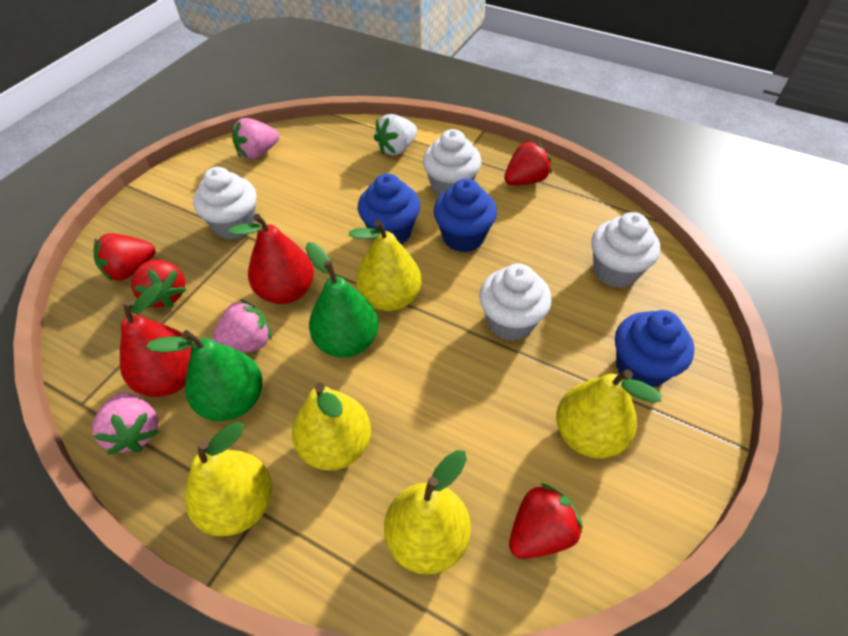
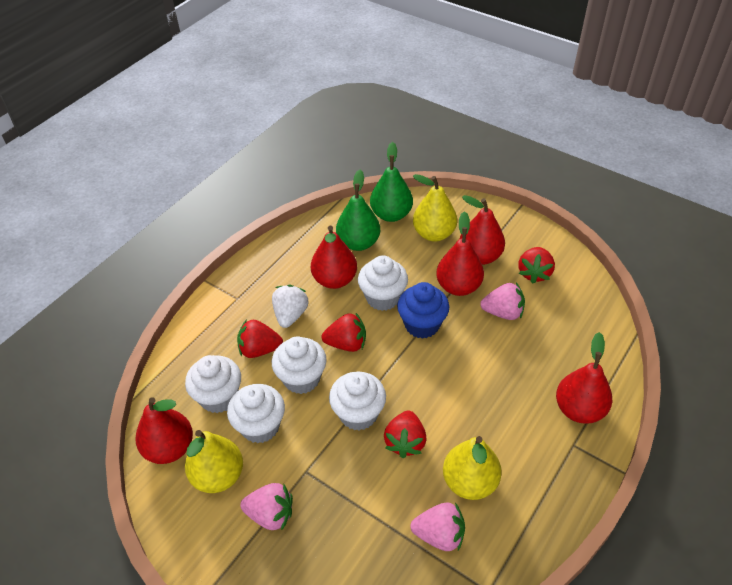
blue cupcake: [358,173,420,244] [433,179,497,252] [615,310,694,387] = 3 -> [397,282,449,339] = 1
red pear: [120,283,193,397] [229,214,314,304] = 2 -> [136,397,193,464] [311,225,357,289] [436,211,484,296] [460,195,505,265] [556,332,612,424] = 5
white cupcake: [193,167,256,240] [423,129,481,197] [479,264,552,341] [591,212,660,288] = 4 -> [185,355,241,413] [227,384,285,444] [272,336,326,394] [329,372,386,431] [358,255,408,311] = 5
yellow pear: [185,422,272,536] [292,383,371,471] [349,220,421,311] [384,450,471,575] [556,369,662,459] = 5 -> [185,430,243,493] [413,174,457,242] [443,436,502,500] = 3

